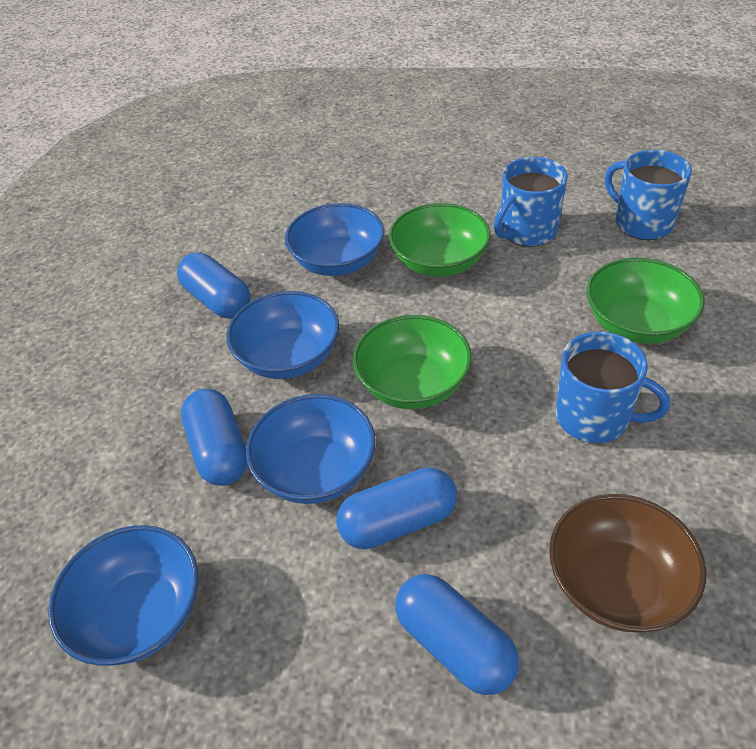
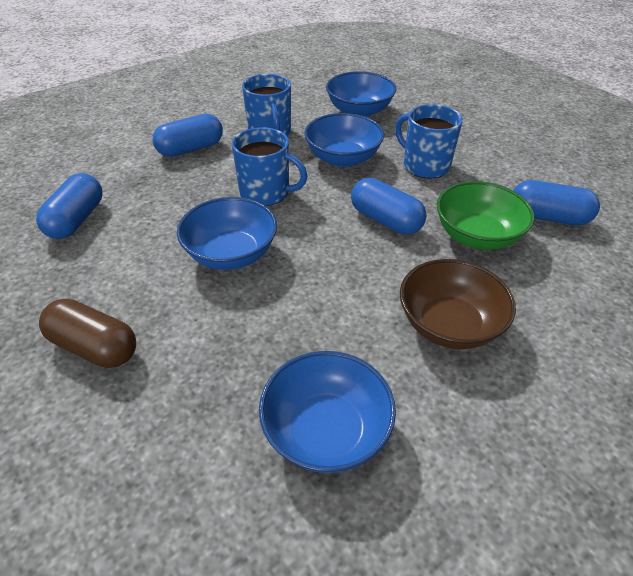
brown capsule: none = 0 -> [39,299,136,368] = 1
green bowl: [353,315,472,409] [389,203,491,277] [586,258,705,344] = 3 -> [436,181,534,250] = 1

